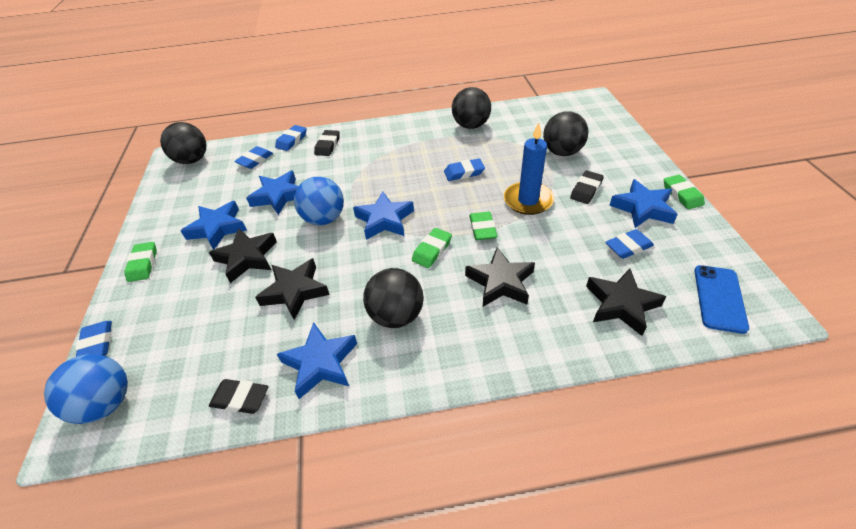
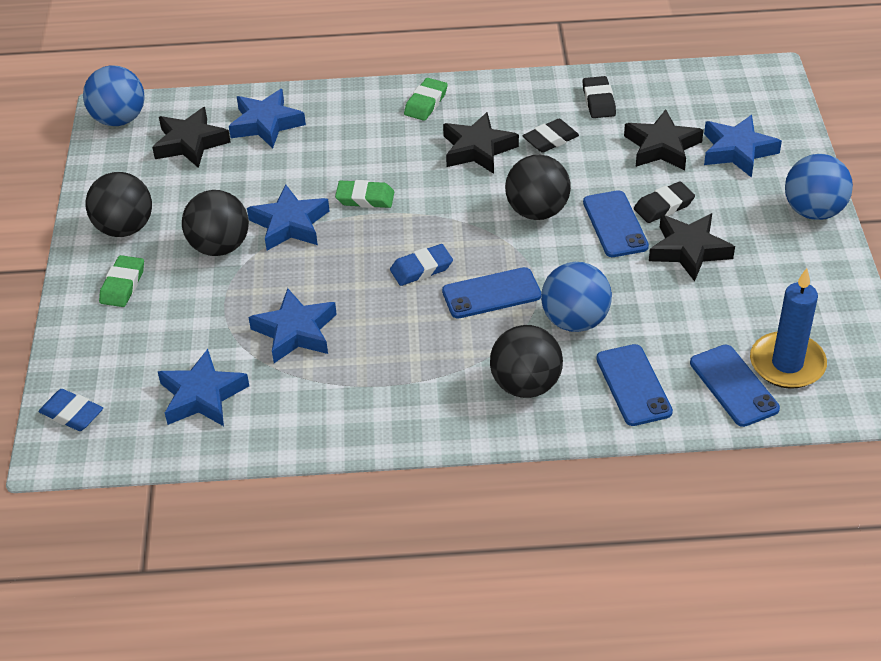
blue ball: [44,354,128,424] [294,176,344,225] = 2 -> [83,65,145,126] [541,262,612,332] [785,154,853,220] = 3
blue eraser: [75,321,112,357] [234,146,273,169] [275,125,307,151] [444,158,485,181] [605,229,654,259] = 5 -> [38,389,103,431] [390,244,453,286] = 2
blue phone: [695,265,749,334] = 1 -> [442,267,541,319] [583,190,649,257] [596,344,673,426] [690,345,780,427] = 4
green eraser: [124,242,157,282] [412,228,452,268] [469,212,497,240] [664,175,705,209] = 4 -> [99,255,144,307] [335,180,394,208] [404,78,448,121] = 3

